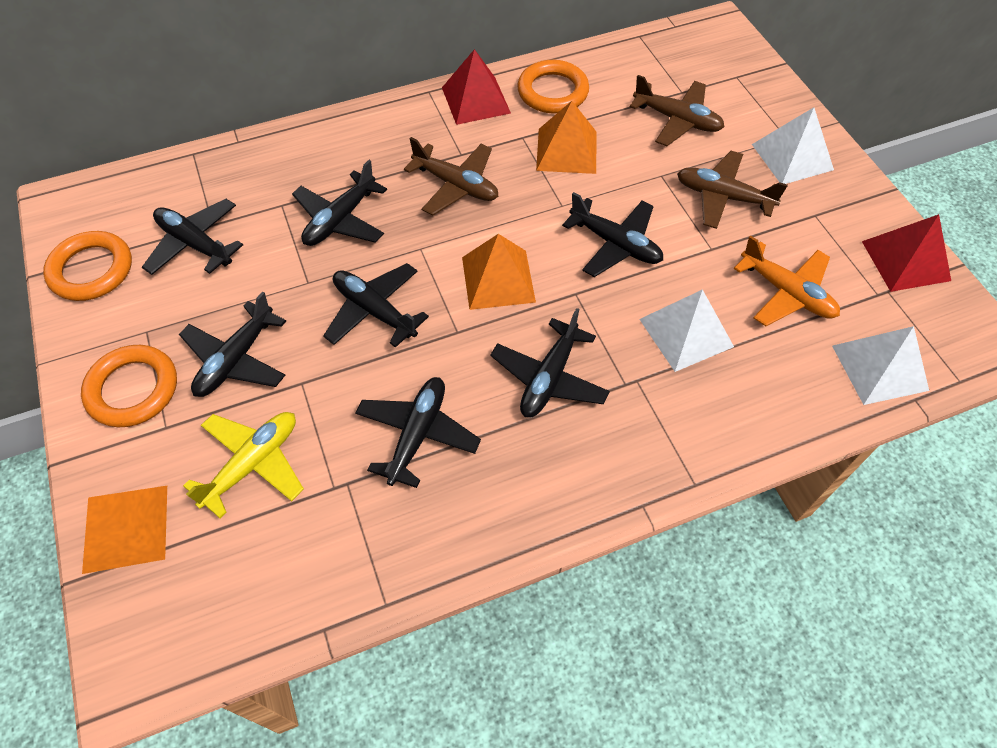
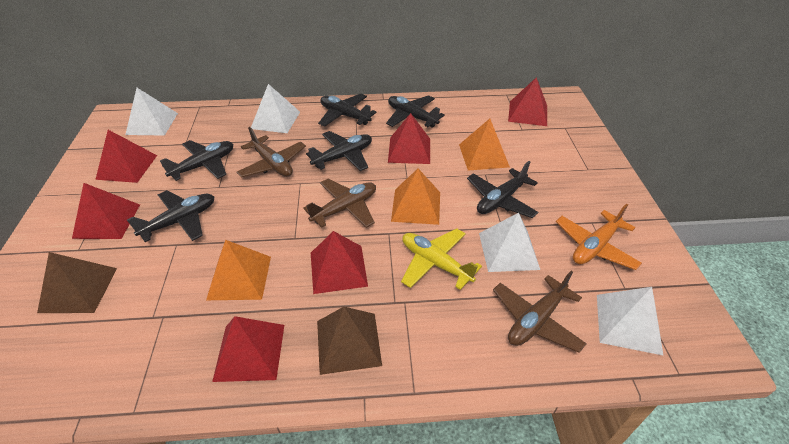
black plane: [142,199,243,275] [179,292,286,397] [292,160,387,246] [323,263,429,348] [355,377,481,488] [490,308,610,418] [562,192,663,277] = 7 -> [127,190,214,242] [160,140,233,181] [306,131,372,171] [318,94,377,127] [386,95,445,128] [467,161,538,218] = 6
brown pyramid: none = 0 -> [37,252,117,313] [317,307,382,375] = 2
orange ring: [43,231,132,301] [81,345,177,427] [517,60,589,114] = 3 -> none = 0
red pyramid: [442,49,511,125] [862,214,951,292] = 2 -> [72,183,140,239] [95,130,157,183] [212,316,284,382] [311,231,368,294] [388,113,430,164] [508,77,547,126] = 6
white pyramid: [639,289,734,372] [752,107,834,184] [832,326,929,405] = 3 -> [125,88,178,136] [251,84,300,133] [479,213,540,272] [597,287,664,356] = 4

